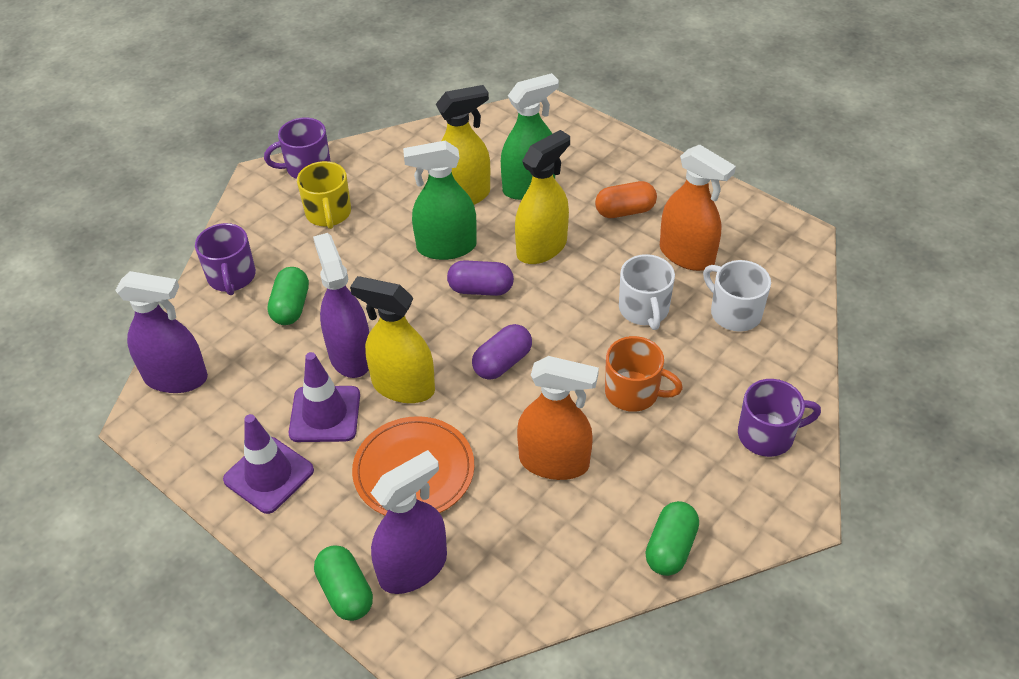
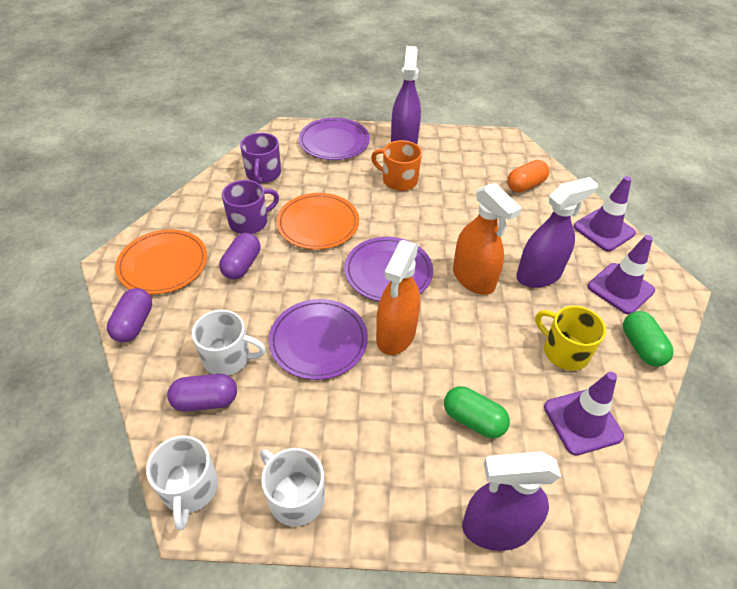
green capsule: [268,267,309,325] [314,545,373,621] [645,501,699,576] = 3 -> [444,386,510,438] [623,311,674,367] = 2
green spray bottle: [403,141,477,260] [501,73,559,200] = 2 -> none = 0
orange plate: [352,416,474,515] = 1 -> [115,229,207,294] [276,193,359,250] = 2
purple capsule: [447,260,514,296] [472,324,532,380] = 2 -> [107,288,152,343] [167,374,237,412] [219,233,260,279] = 3
purple mug: [195,223,256,295] [264,118,331,179] [738,379,821,457] = 3 -> [222,180,279,234] [240,133,281,184] = 2
purple plate: none = 0 -> [269,299,368,380] [298,118,370,160] [344,237,433,301] = 3
purple traffic cone: [223,414,314,514] [289,352,360,442] = 2 -> [544,372,624,456] [574,176,636,251] [588,235,655,315] = 3
white mug: [619,254,675,330] [703,260,771,331] = 2 -> [146,436,218,530] [192,310,266,376] [260,448,325,526] = 3
yellow spray bottle: [350,276,435,403] [436,85,490,205] [515,130,570,264] = 3 -> none = 0

